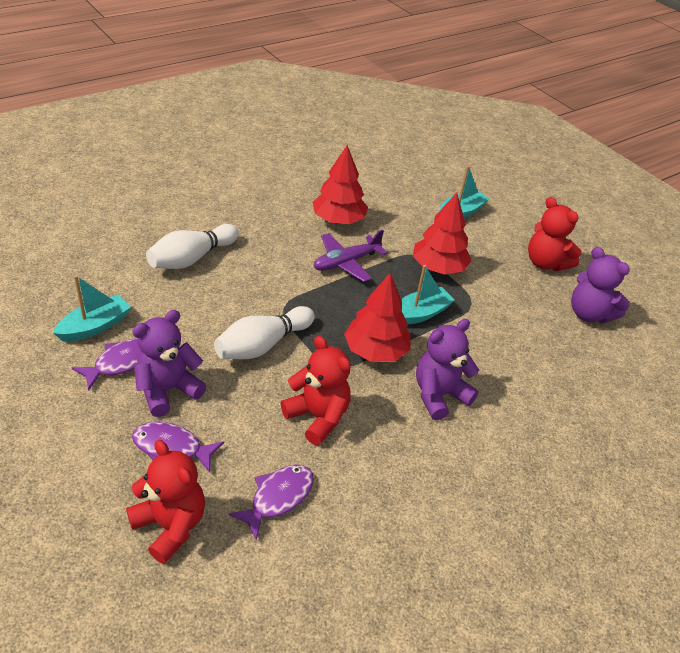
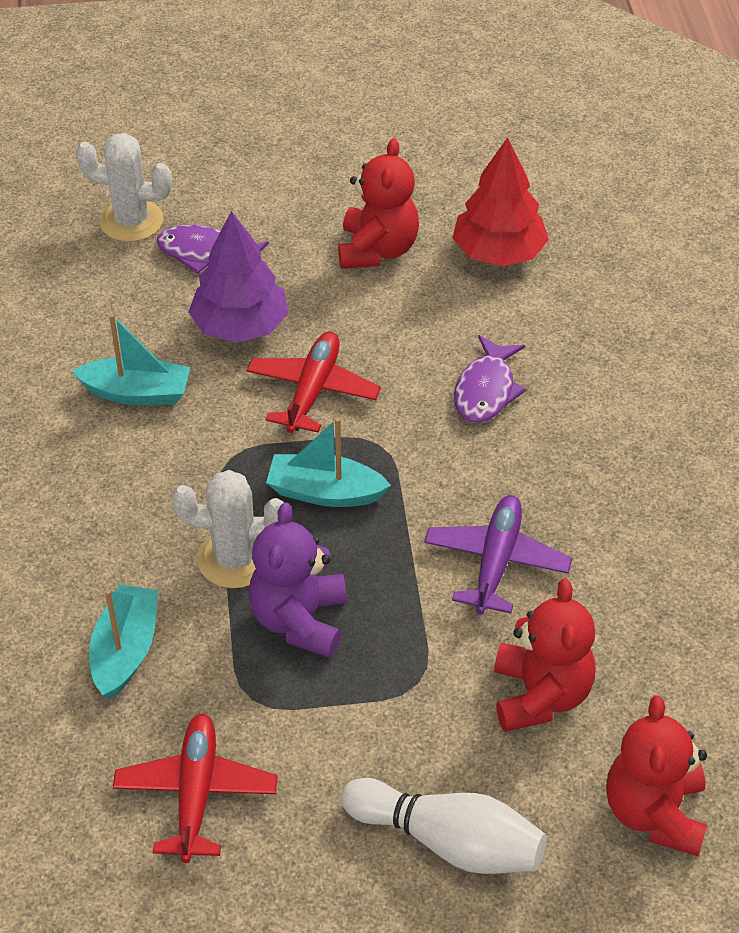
purple fish: [72,338,141,391] [132,422,224,472] [228,465,314,540] = 3 -> [157,225,269,274] [454,335,526,423] = 2
purple teddy bear: [133,310,207,417] [416,319,479,420] [571,247,630,323] = 3 -> [249,502,347,658] = 1
purple tree: none = 0 -> [189,211,288,343] = 1
red plane: none = 0 -> [113,714,278,863] [246,331,381,433] = 2
red tree: [312,145,368,224] [344,273,411,362] [413,193,472,275] = 3 -> [452,137,549,267] = 1
white bowling pin: [146,224,239,269] [214,306,315,359] = 2 -> [341,778,547,874] = 1
white cactus: none = 0 -> [76,133,172,242] [172,470,284,588] = 2

